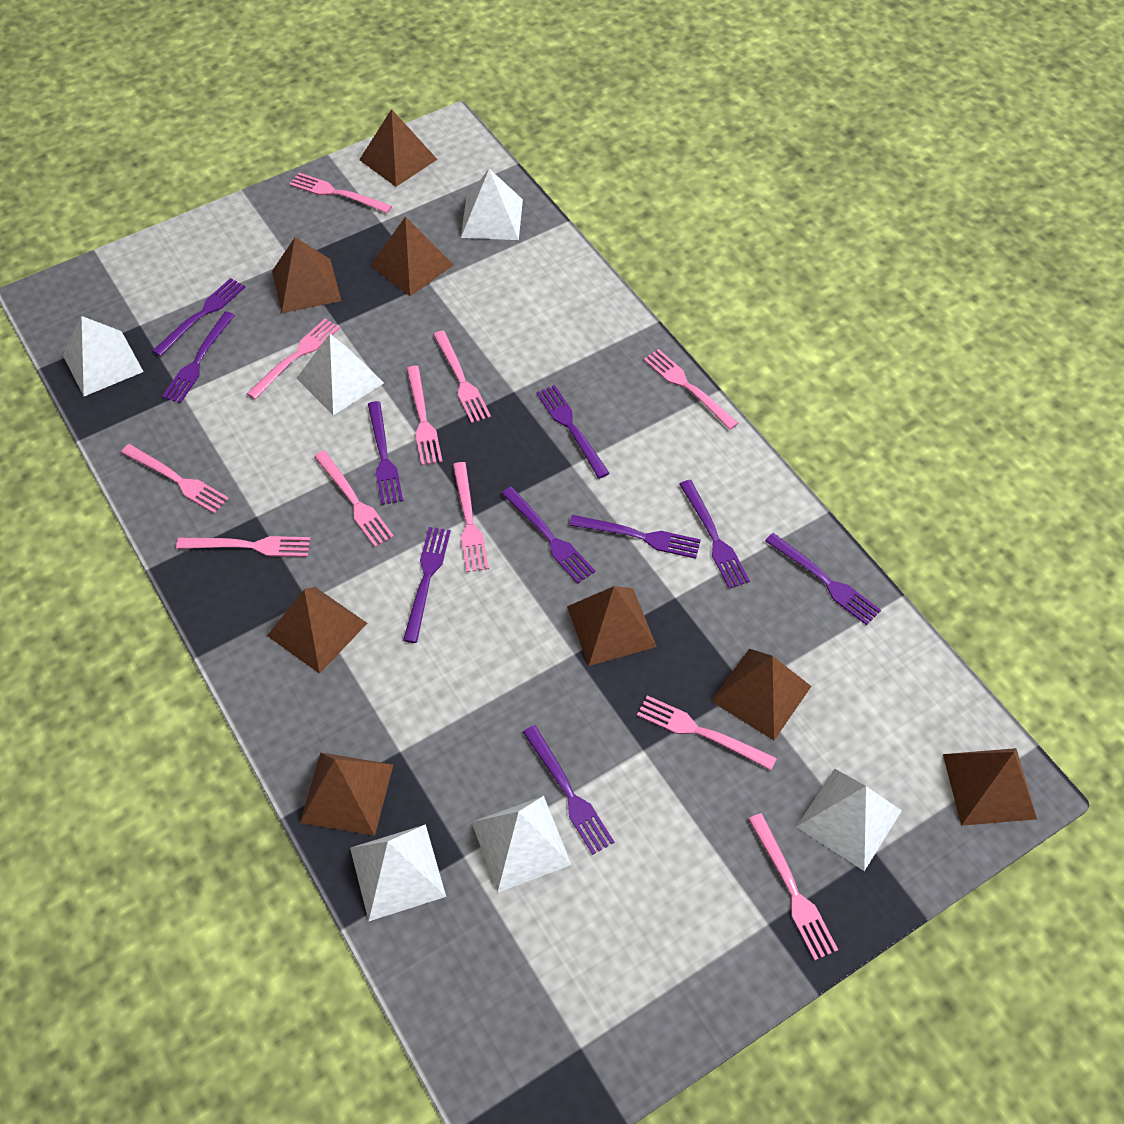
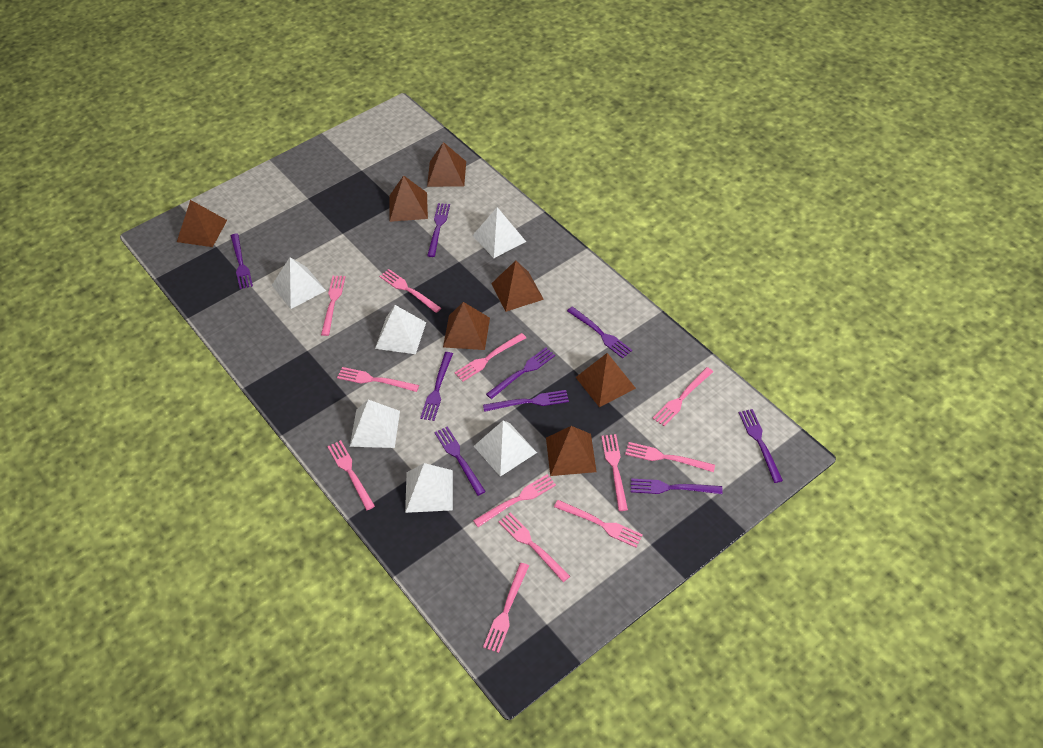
brown pyramid: [267,587,367,674] [272,237,341,313] [300,753,393,836] [359,109,438,187] [371,216,453,296] [567,586,657,666] [711,649,811,740] [943,748,1037,826] = 8 -> [177,200,227,247] [389,175,428,222] [427,142,466,187] [443,302,490,350] [491,261,544,312] [546,426,597,476] [576,353,636,407] = 7
pink fork: [121,444,229,514] [176,536,311,557] [246,319,340,399] [290,173,392,213] [314,451,394,547] [406,366,443,465] [433,331,491,423] [453,462,489,572] [637,695,777,770] [644,349,738,430] [748,813,838,961] = 11 -> [321,276,346,336] [327,440,375,510] [337,367,419,392] [379,269,441,313] [454,333,526,382] [473,474,556,527] [483,563,529,653] [498,513,570,582] [554,500,643,548] [601,434,628,511] [625,442,715,472] [653,367,713,426] = 12
purple fork: [152,278,245,357] [162,311,235,403] [368,401,403,505] [403,527,451,643] [501,487,595,583] [523,725,614,855] [536,385,610,479] [569,515,701,559] [679,480,750,589] [765,533,881,625] = 10 -> [231,233,253,289] [420,352,453,421] [427,203,450,257] [434,426,486,496] [483,390,569,412] [486,347,555,399] [567,307,632,358] [631,478,723,494] [739,409,783,483] = 9

